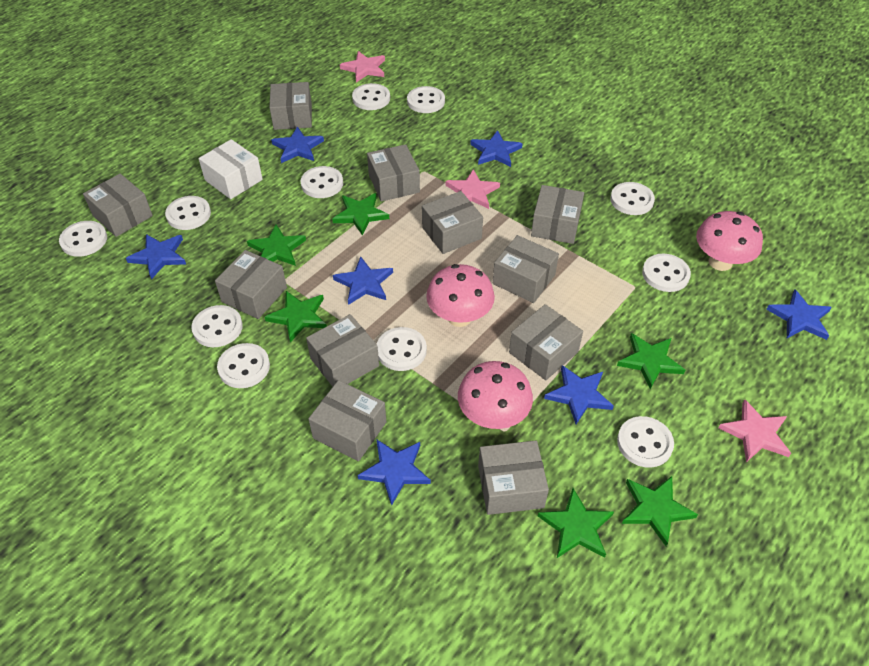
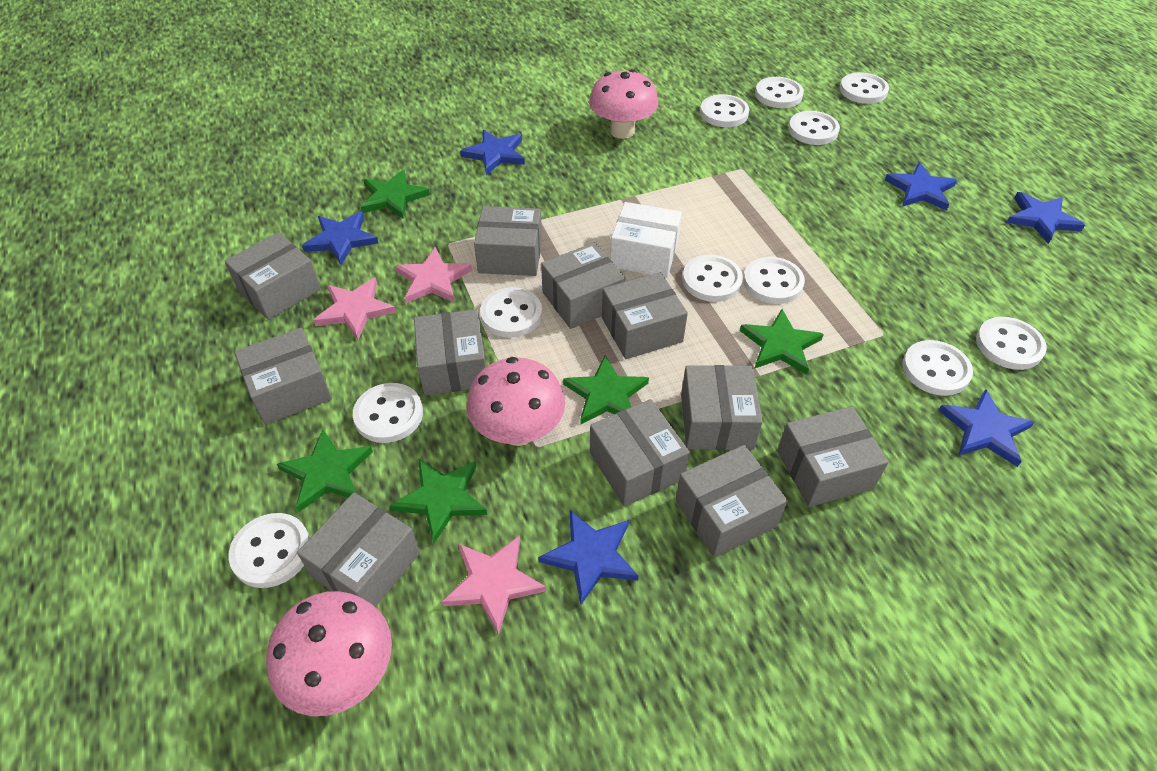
blue star: [126,234,186,279] [271,126,324,163] [333,256,393,305] [357,439,431,506] [470,130,523,167] [544,365,614,424] [766,290,832,340] = 7 -> [302,211,379,265] [460,130,525,175] [538,510,639,605] [885,162,957,211] [938,389,1035,467] [1006,192,1085,244] = 6
green star: [247,225,306,266] [265,291,327,342] [332,193,389,235] [538,488,614,558] [617,333,685,389] [622,476,698,546] = 6 -> [277,429,373,512] [361,169,430,219] [390,458,487,543] [563,355,649,425] [740,309,824,374] = 5

